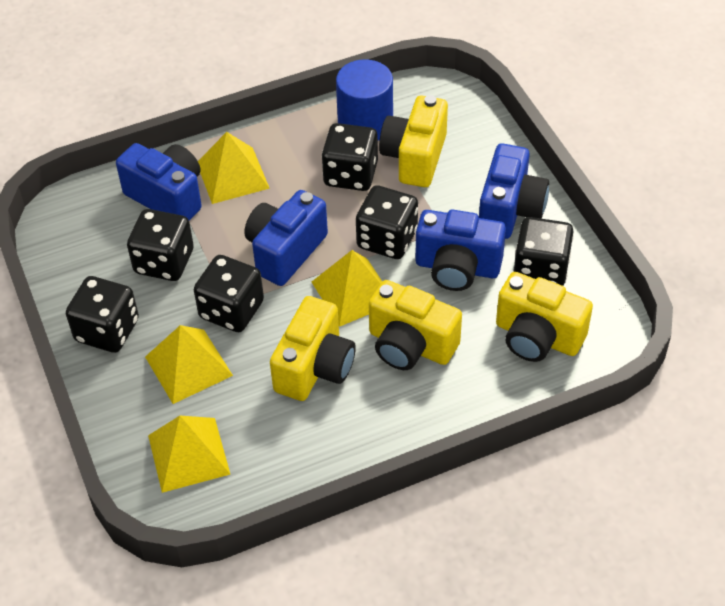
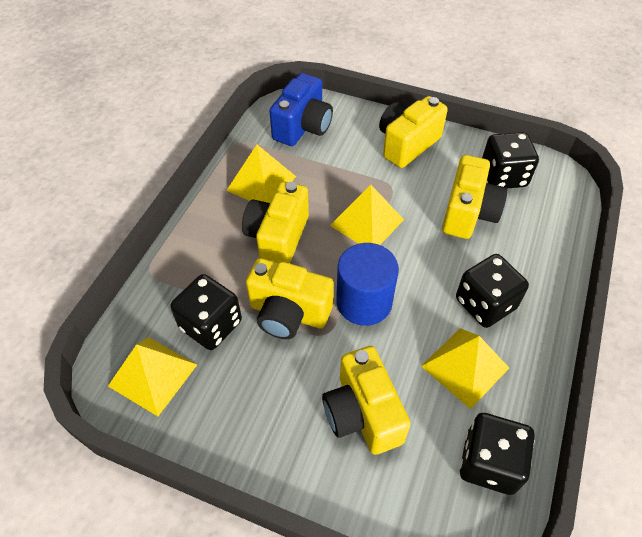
black dice: [66,276,139,353] [127,209,194,281] [194,255,264,332] [321,123,378,191] [356,185,418,259] [514,217,574,286] = 6 -> [170,274,242,350] [456,254,529,328] [460,413,535,495] [482,132,539,188] = 4
blue camera: [116,143,202,220] [244,190,328,286] [415,209,506,291] [479,143,549,239] = 4 -> [270,73,333,146] = 1
yellow camera: [270,296,356,401] [369,280,462,370] [379,95,448,187] [496,272,593,362] = 4 -> [242,181,309,263] [246,258,334,339] [322,346,411,455] [379,96,448,168] [442,155,508,239] = 5

